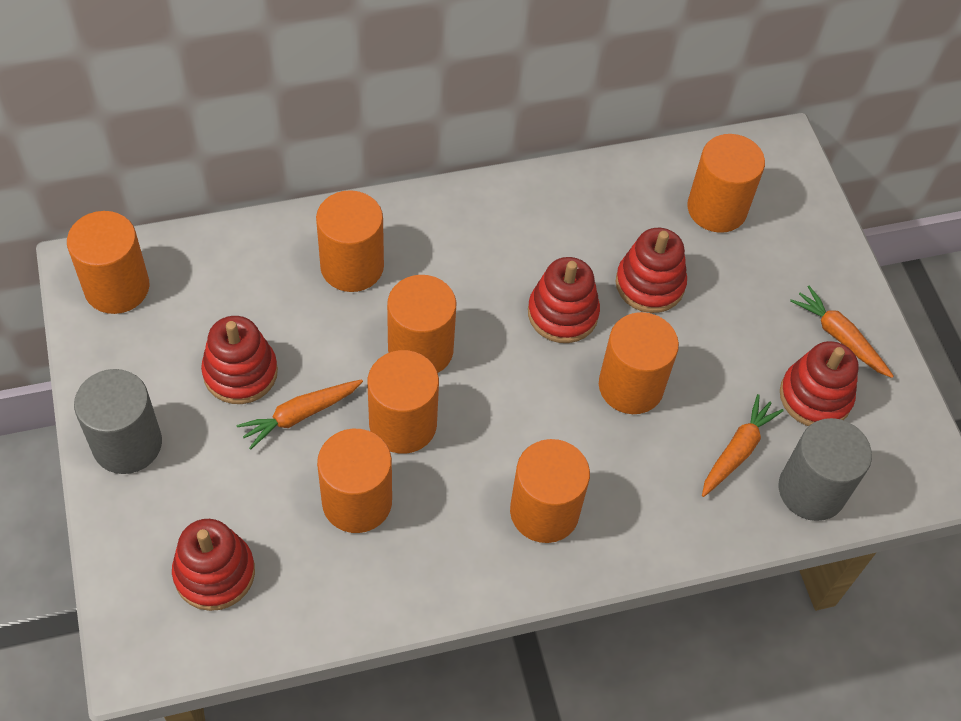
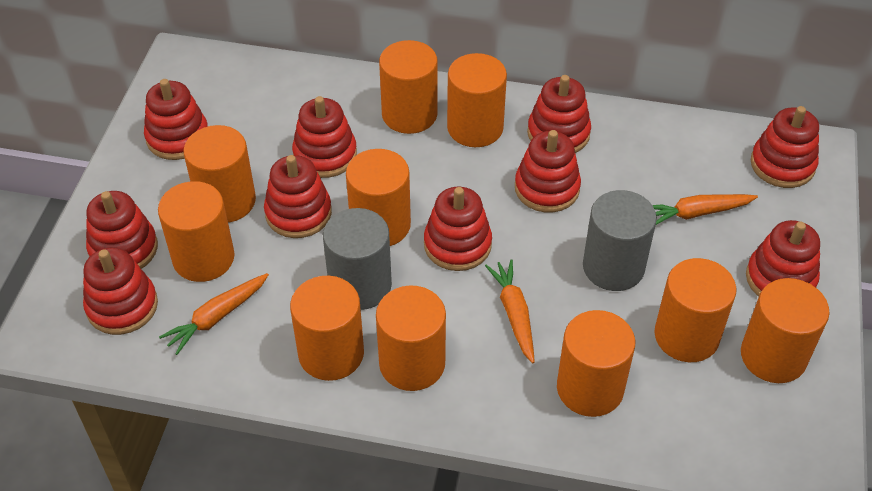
orange cylinder: [67,211,150,314] [316,190,384,292] [317,429,392,533] [367,350,439,454] [387,275,456,373] [510,439,590,543] [599,312,679,414] [687,134,765,233] = 8 -> [158,181,235,282] [184,125,256,223] [290,276,364,381] [346,149,411,246] [376,285,446,391] [379,40,438,134] [447,53,507,147] [557,310,635,417] [654,258,736,362] [741,278,830,383] = 10
red stacking toy: [172,519,255,611] [201,316,278,404] [528,257,600,343] [615,228,687,313] [780,341,859,426] = 5 -> [83,247,158,335] [86,191,158,269] [144,79,208,160] [264,155,332,238] [292,96,357,178] [424,187,492,271] [515,130,581,213] [527,75,591,153] [746,220,820,296] [751,106,819,188] = 10

